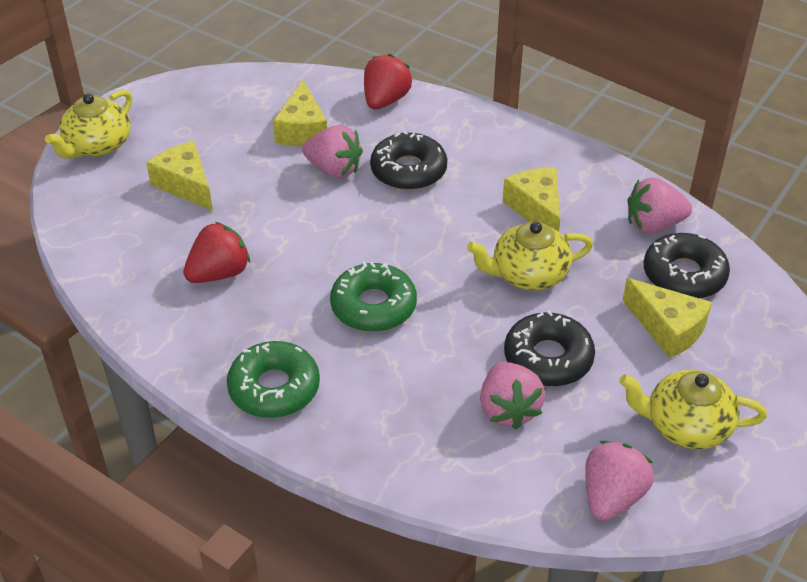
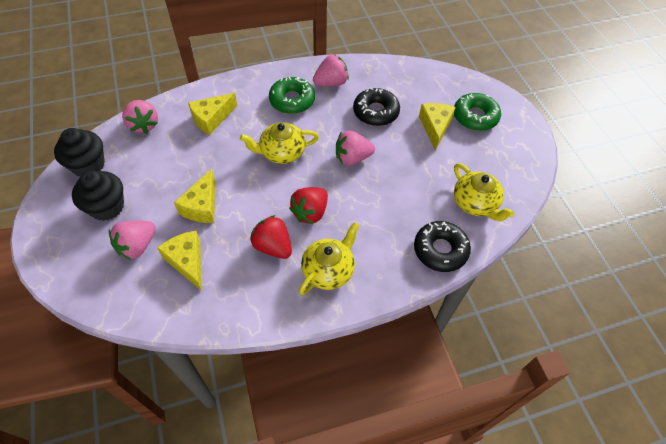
black cupcake: none = 0 -> [54,128,105,176] [72,171,124,221] = 2
black donut: [370,131,447,190] [504,310,595,386] [644,233,730,298] = 3 -> [353,87,400,126] [414,221,471,272] = 2

